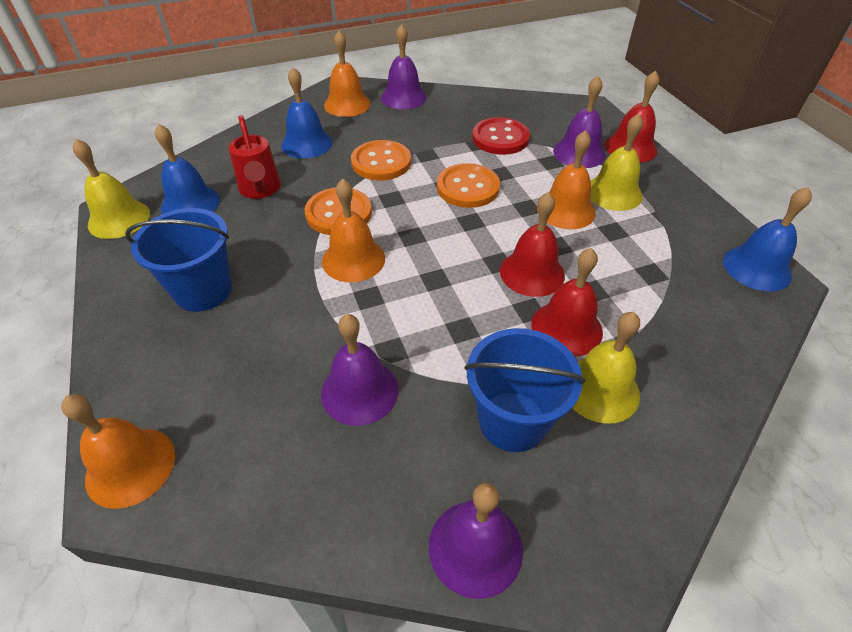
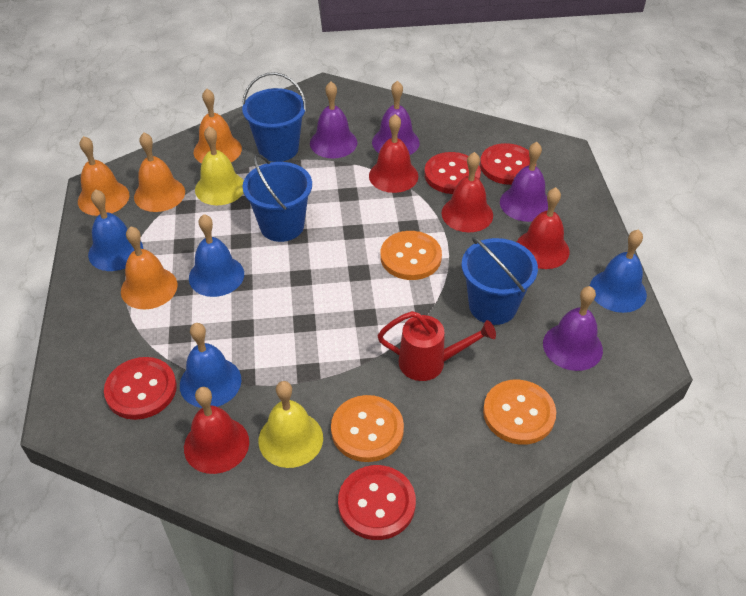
blue bell: [155,124,220,214] [281,67,333,159] [723,187,812,292] = 3 -> [88,189,143,271] [180,323,241,408] [189,214,244,297] [590,229,647,313] = 4
blue bucket: [125,208,232,312] [465,328,586,452] = 2 -> [242,72,307,162] [243,154,312,242] [461,237,538,325] = 3
red bell: [500,192,565,297] [531,248,603,357] [605,71,659,163] = 3 -> [184,387,249,474] [369,114,418,193] [441,152,493,232] [517,187,570,269] = 4
red button: [472,117,530,155] = 1 -> [104,357,177,420] [338,465,416,540] [424,152,481,194] [480,143,530,185] = 4
yellow bell: [73,139,150,239] [572,312,640,424] [590,114,643,211] = 3 -> [195,126,244,205] [258,381,323,468] = 2

